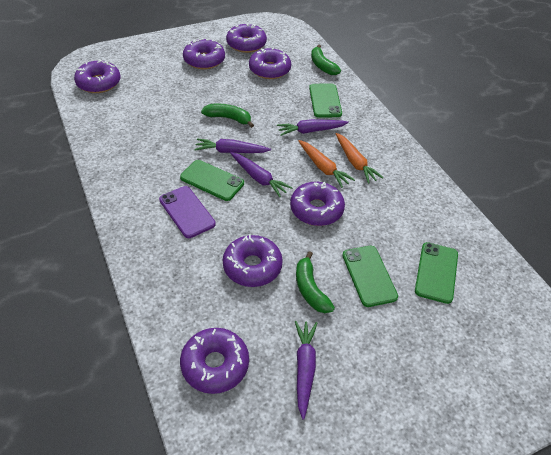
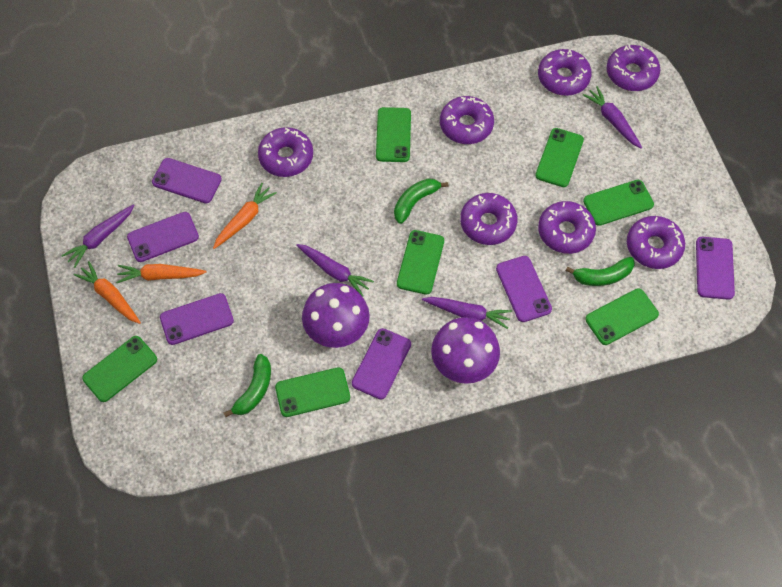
green phone: [180,160,244,201] [309,83,342,118] [342,246,398,307] [415,242,458,304] = 4 -> [82,336,157,402] [275,367,350,417] [376,107,411,162] [397,230,444,295] [535,128,584,187] [583,180,654,226] [585,288,659,345] = 7
orange carrot: [298,140,355,188] [336,133,383,184] = 2 -> [73,261,141,324] [116,264,207,283] [213,183,277,249] = 3
purple mushroom: none = 0 -> [302,283,370,348] [431,317,500,384] = 2
purple phone: [159,186,216,238] = 1 -> [127,212,199,262] [152,158,222,203] [160,293,234,345] [352,328,411,400] [496,256,552,322] [696,237,735,300] = 6

